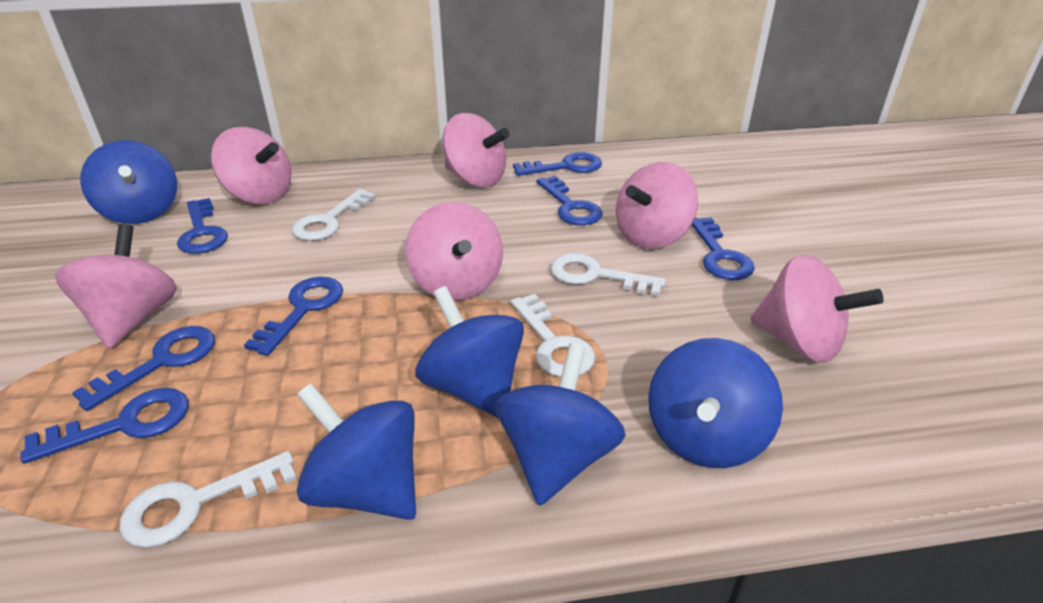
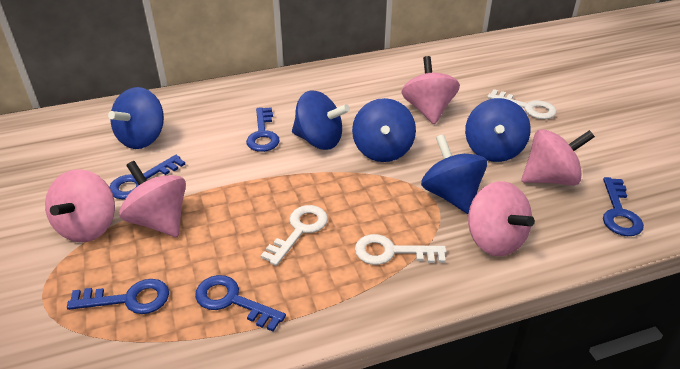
blue key: [21,388,189,464] [72,326,215,411] [177,198,228,254] [244,277,343,356] [513,152,602,176] [537,176,603,225] [692,217,755,280] = 7 -> [67,279,169,314] [109,155,185,199] [195,275,286,332] [246,107,280,152] [603,177,644,236] = 5
pink spinning top: [55,224,177,349] [211,127,291,204] [405,202,503,301] [442,113,509,188] [616,162,698,249] [750,254,884,363] = 6 -> [45,169,115,242] [119,161,186,237] [401,56,460,124] [468,181,535,256] [521,129,595,186] = 5
white key: [120,451,297,548] [292,189,376,241] [511,294,595,377] [550,253,666,296] = 4 -> [261,205,328,266] [355,234,447,265] [487,89,557,119] = 3

